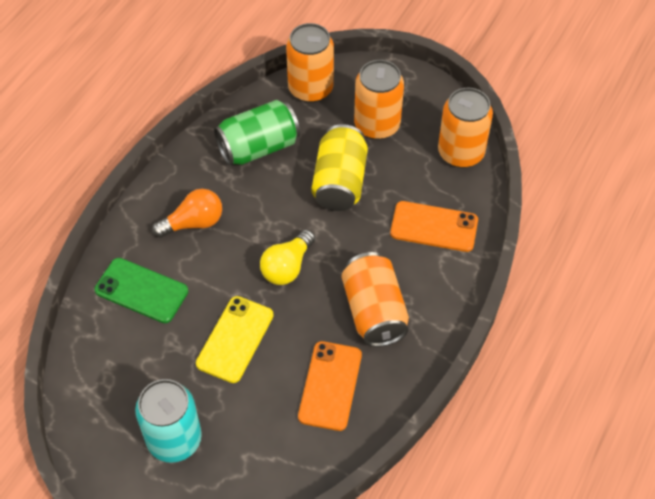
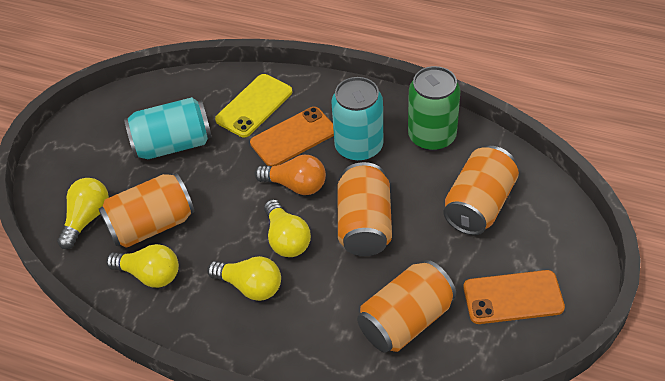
green phone: [95,258,188,323] = 1 -> none = 0
turquoise can: [135,379,202,463] = 1 -> [124,97,212,159] [331,77,383,162] = 2
yellow can: [311,124,368,211] = 1 -> none = 0
yellow light bulb: [260,229,315,285] = 1 -> [57,178,109,249] [106,244,179,288] [207,256,281,301] [264,199,311,257] = 4

